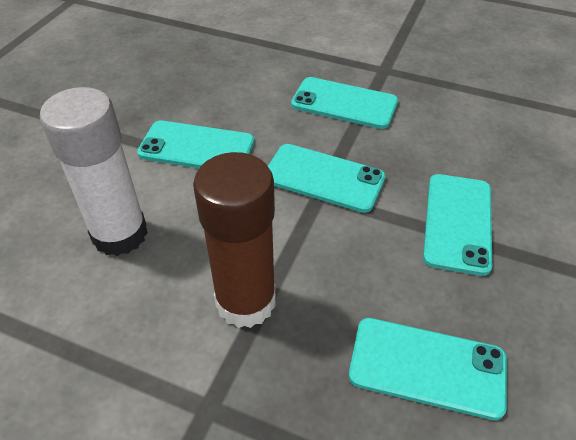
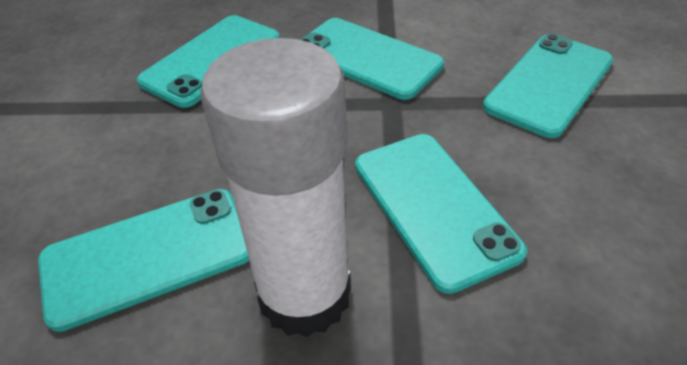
brown glue stick: [193,152,276,328] = 1 -> none = 0

